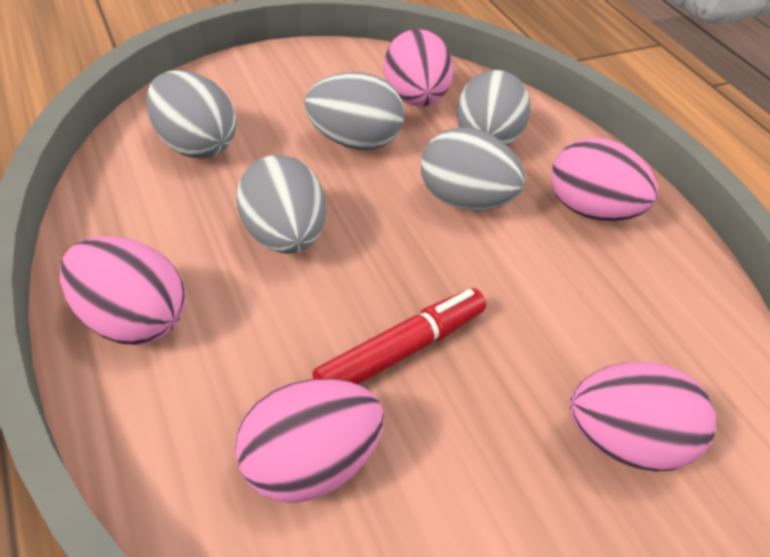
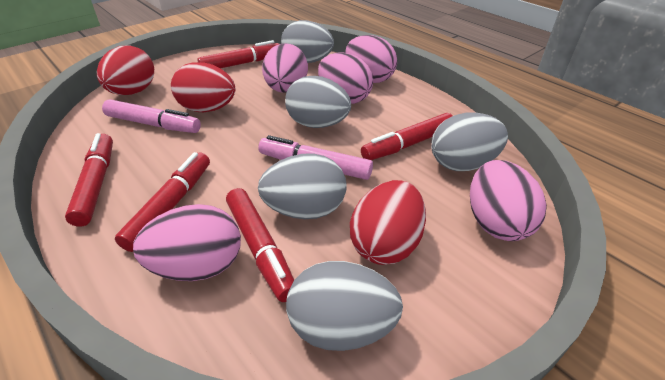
pink marker: none = 0 -> [102,99,201,133] [258,135,373,180] = 2
red egg: none = 0 -> [97,45,154,95] [171,62,236,112] [350,180,426,265] = 3
red marker: [312,288,486,385] = 1 -> [65,133,113,227] [115,152,210,252] [198,40,279,69] [226,188,294,302] [361,113,453,160] = 5

